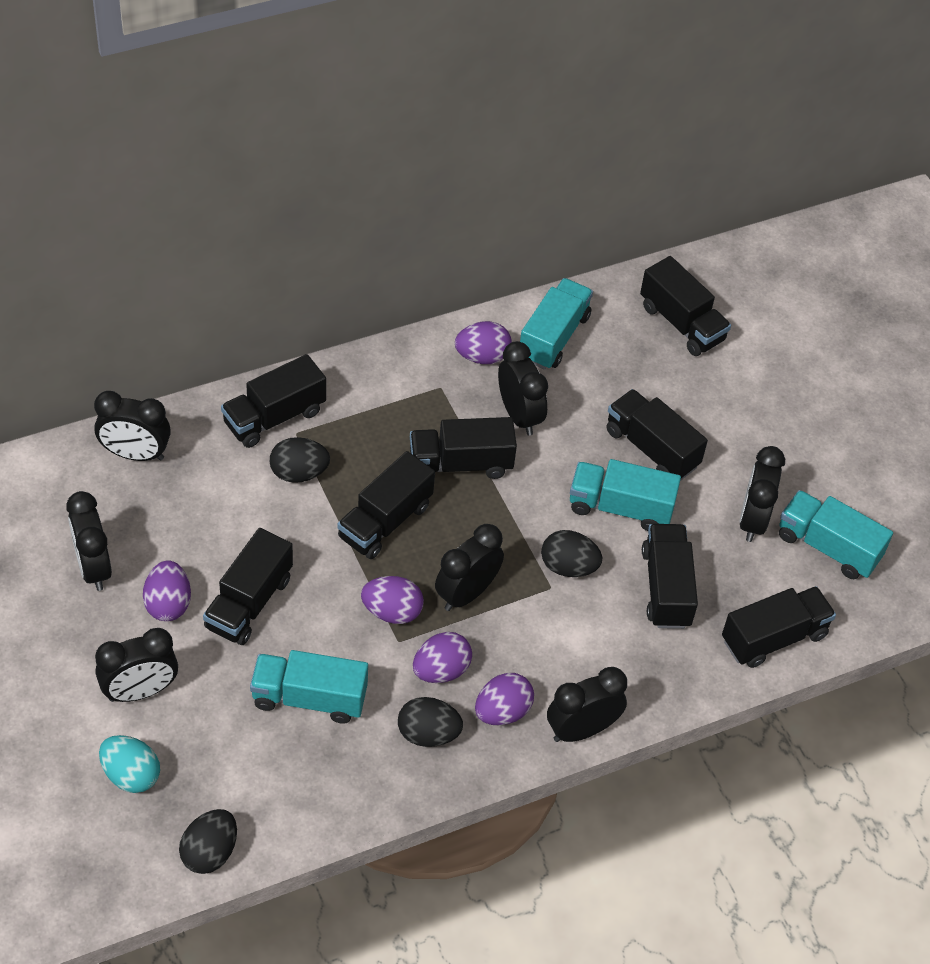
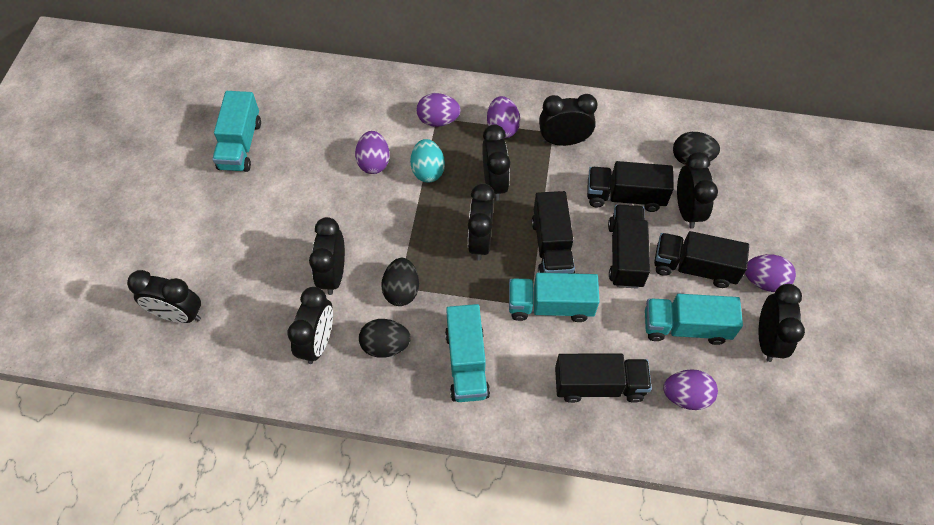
black clock: [66,491,112,591] [94,391,171,461] [95,628,178,702] [435,524,504,611] [498,341,548,436] [547,667,627,742] [739,446,785,542] = 7 -> [127,270,201,323] [288,287,333,364] [309,217,345,295] [468,183,495,261] [482,124,510,201] [539,94,598,146] [677,152,718,229] [759,284,805,362] = 8
black egg: [179,809,237,874] [270,437,330,483] [398,697,463,747] [541,530,602,577] = 4 -> [359,319,411,358] [381,258,419,306] [673,132,720,165] = 3
black truck: [203,528,293,645] [221,354,326,448] [338,451,435,559] [410,417,517,479] [606,389,708,481] [640,256,731,356] [642,524,698,629] [722,586,836,668] = 8 -> [532,191,575,274] [555,354,652,403] [587,161,674,212] [608,205,650,289] [654,231,749,288] = 5

